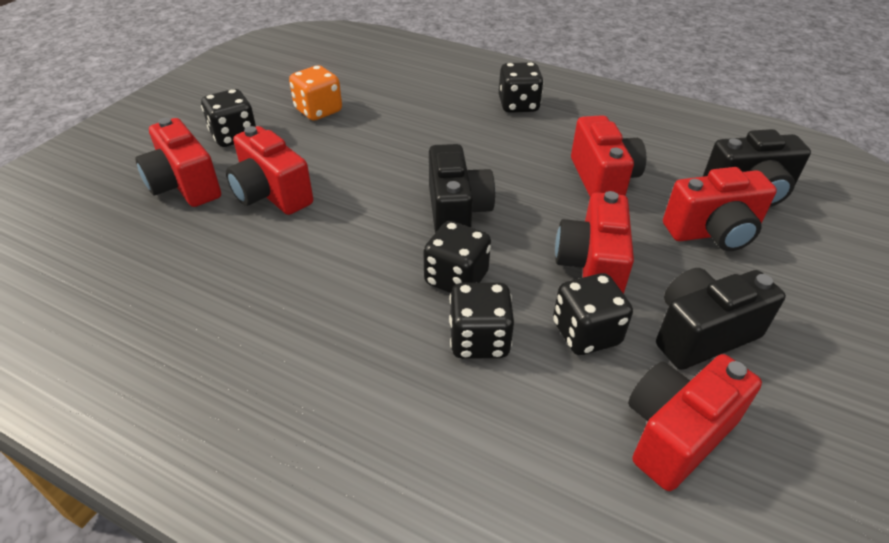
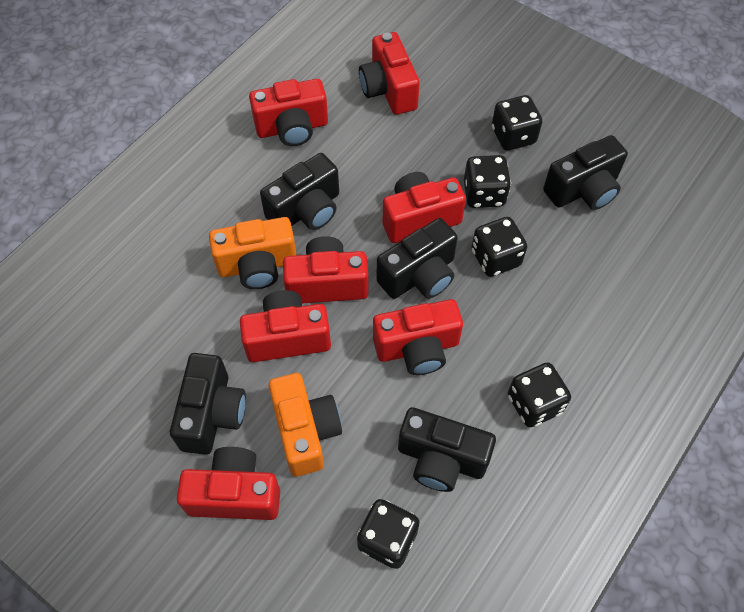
black camera: [429,144,495,233] [656,268,786,370] [703,129,811,207] = 3 -> [170,353,246,455] [260,153,339,230] [377,218,458,299] [398,407,496,492] [543,135,628,210] = 5
orange camera: none = 0 -> [209,217,297,289] [269,373,342,477] = 2
orange dice: [289,65,342,121] = 1 -> none = 0
red camera: [135,118,221,207] [226,126,313,215] [555,191,634,294] [571,115,646,197] [628,354,762,491] [663,167,777,251] = 6 -> [177,447,280,520] [240,290,331,362] [249,79,328,146] [283,236,369,303] [359,32,420,115] [373,299,463,375] [383,172,466,243] = 7

